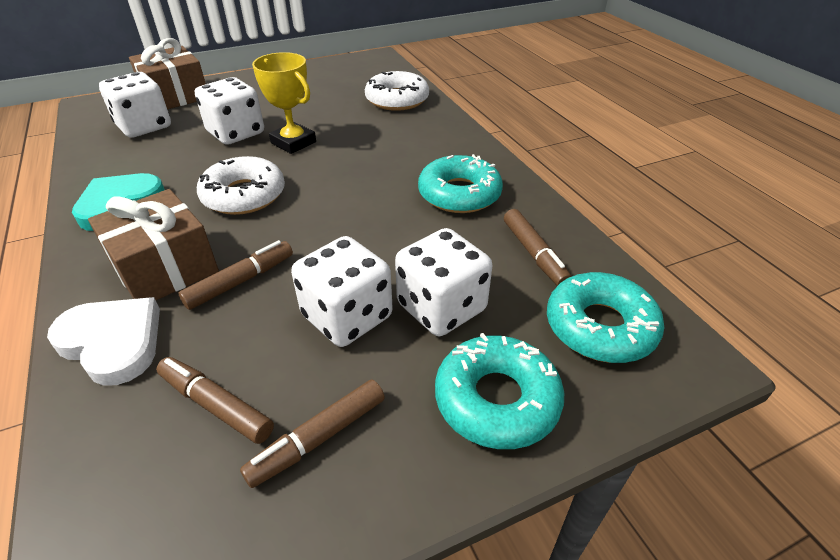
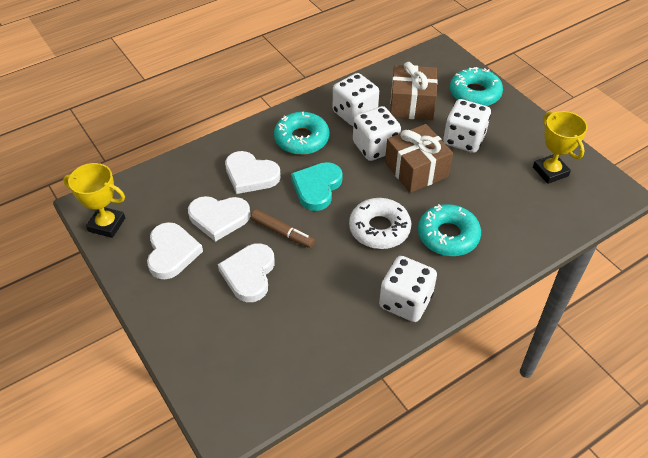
brown marker: [156,357,274,444] [179,240,293,310] [240,379,385,488] [504,209,572,286] = 4 -> [251,209,315,248] = 1
white donut: [197,156,285,215] [365,71,429,111] = 2 -> [349,198,412,249] = 1
white heart: [47,297,160,386] = 1 -> [147,222,203,279] [188,196,251,242] [218,243,275,302] [225,151,281,194] = 4
yellow trophy: [252,52,316,154] = 1 -> [63,163,125,238] [533,111,588,184] = 2

